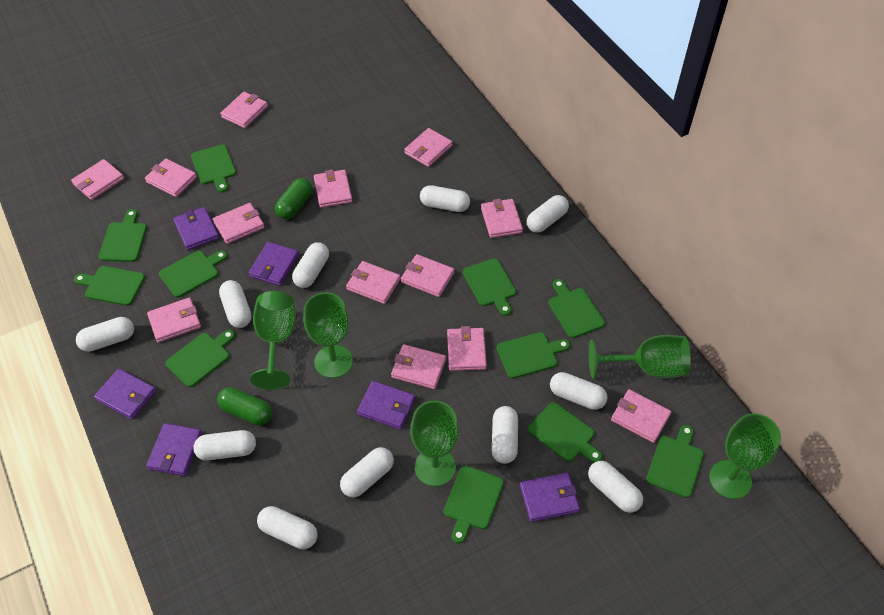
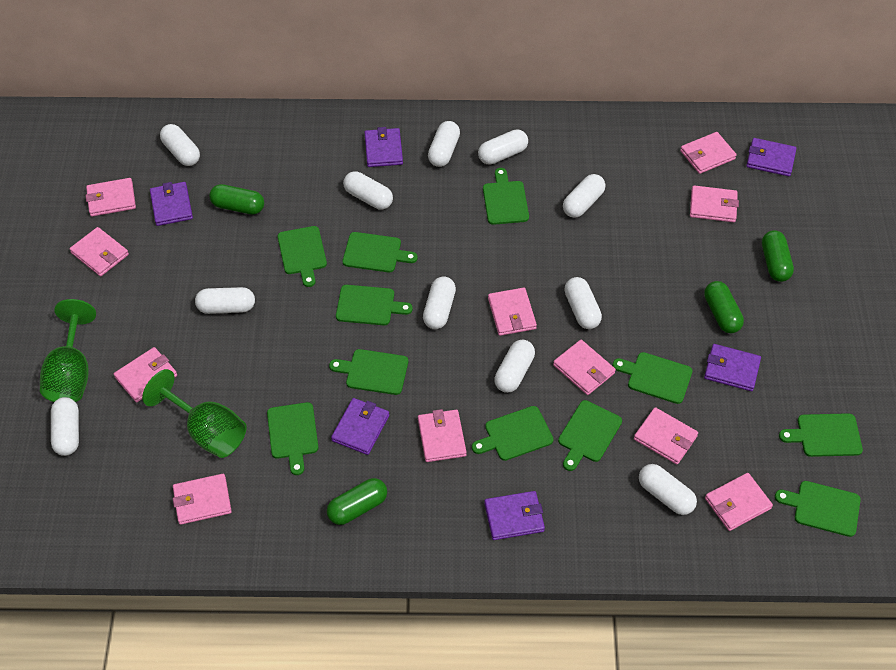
green capsule: [217,387,272,426] [275,178,313,219] = 2 -> [209,184,264,215] [327,478,387,525] [704,281,744,333] [762,230,794,282] = 4
green goblet: [250,291,296,390] [303,292,353,378] [410,401,459,486] [589,335,691,379] [709,413,781,499] = 5 -> [40,299,96,402] [142,369,247,458] = 2
pink wallet: [71,159,124,200] [145,158,197,197] [147,297,201,343] [213,203,265,244] [220,92,268,128] [314,170,352,208] [346,261,400,304] [391,344,446,389] [401,254,454,297] [404,128,452,167] [447,326,487,371] [481,199,523,238] [611,389,671,443] = 13 -> [70,227,129,276] [85,178,136,217] [114,347,177,402] [173,474,232,525] [418,409,466,462] [488,288,537,336] [553,340,616,395] [634,407,698,464] [680,132,737,174] [690,185,739,222] [705,473,773,531] = 11

